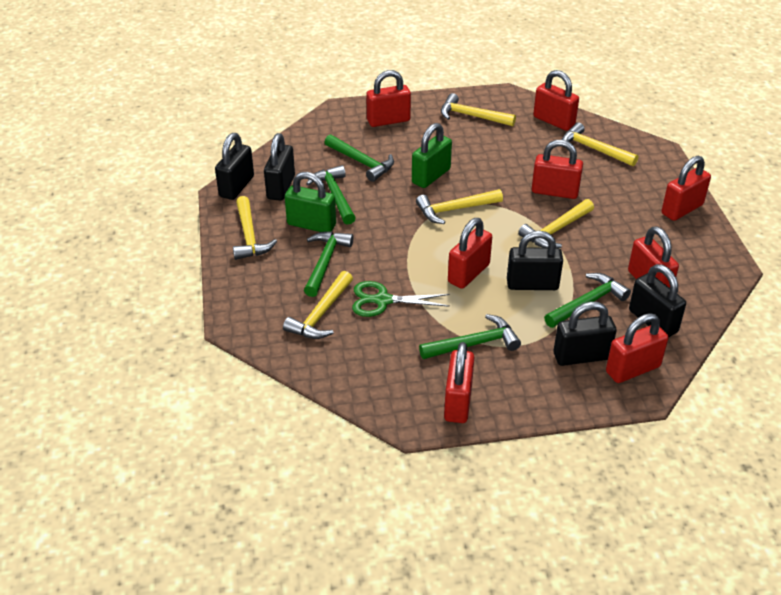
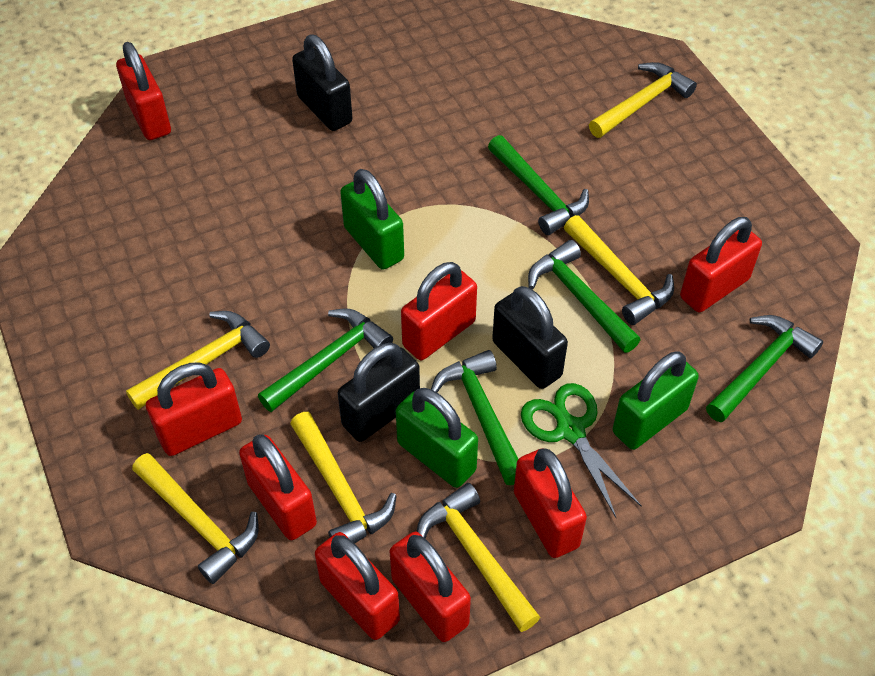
black padlock: [215,133,254,200] [264,133,295,201] [507,231,563,290] [554,302,617,366] [629,264,686,338] = 5 -> [292,35,352,131] [338,343,420,442] [492,286,568,389] = 3
green padlock: [285,172,336,232] [412,123,452,188] = 2 -> [340,169,404,270] [396,388,478,488] [613,351,699,450] = 3

